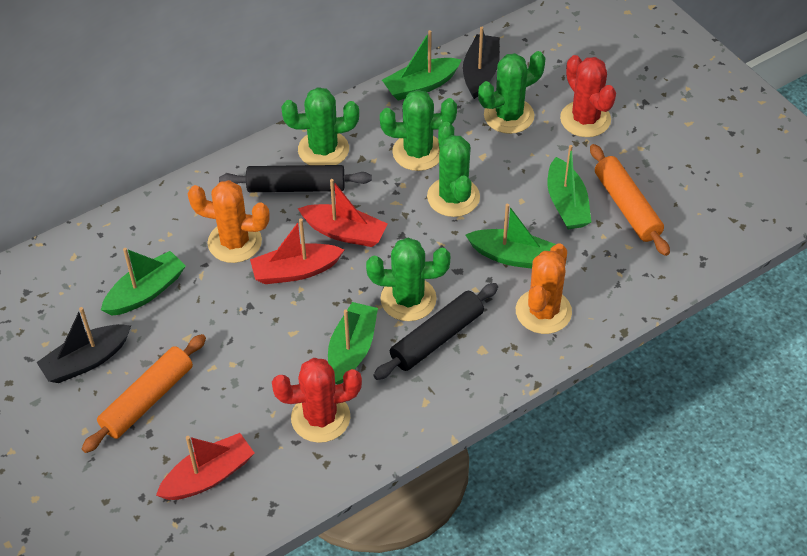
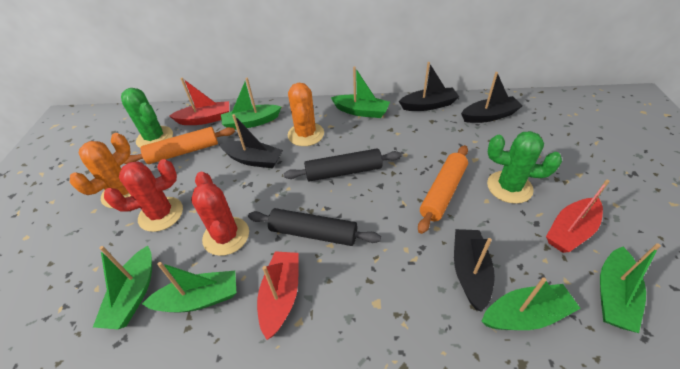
black boat: [36,307,131,383] [463,27,500,99] = 2 -> [219,114,283,168] [399,62,459,111] [454,229,495,312] [461,72,522,123] = 4
green boat: [101,248,186,316] [328,302,378,385] [382,30,462,100] [466,204,556,269] [548,145,591,229] = 5 -> [93,246,152,329] [142,262,236,312] [221,78,281,130] [331,66,390,118] [482,277,581,330] [600,243,661,333] = 6
green cactus: [281,87,359,165] [366,238,450,321] [380,90,457,171] [427,122,480,217] [478,51,545,134] = 5 -> [121,88,173,148] [487,131,562,204] = 2

